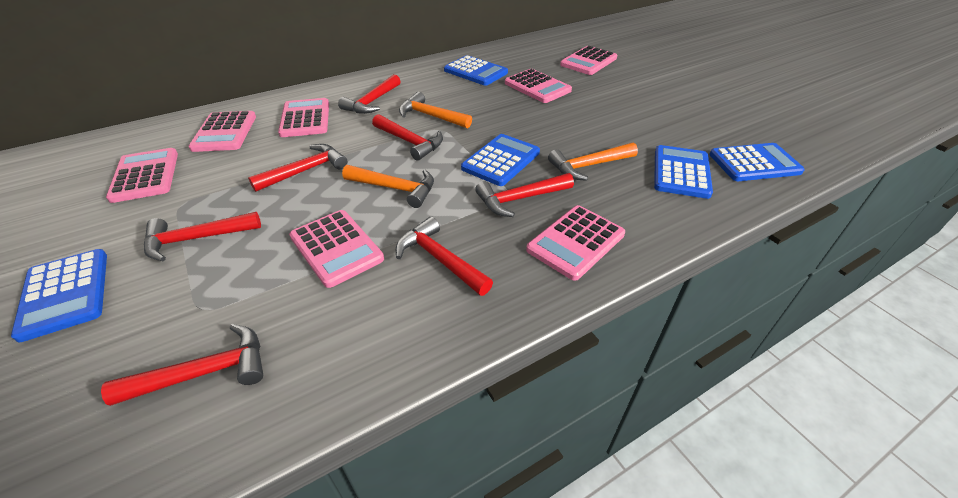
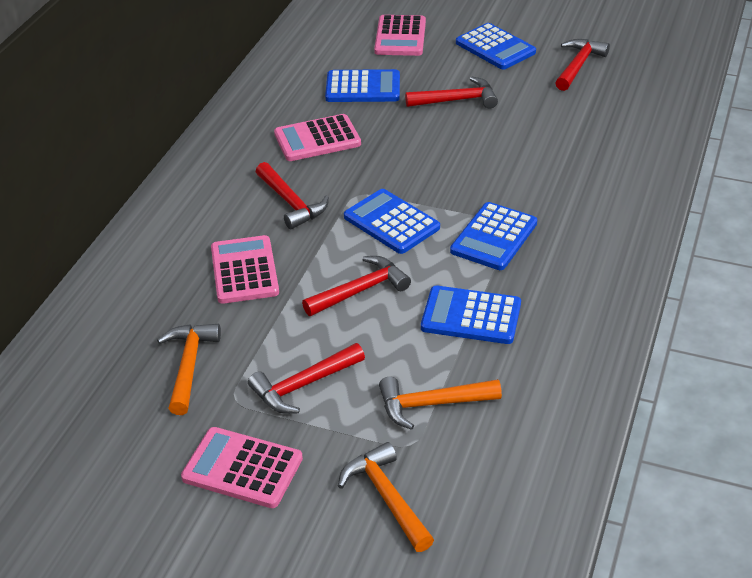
pink calculator: [106,148,178,203] [188,111,256,152] [278,98,329,137] [289,210,384,288] [505,69,572,103] [526,205,625,281] [560,46,617,75] = 7 -> [181,427,303,508] [211,235,279,304] [274,114,361,161] [374,15,426,56] = 4
red hammer: [101,324,263,406] [144,212,261,261] [248,144,347,192] [338,74,401,114] [372,114,443,161] [396,217,493,296] [475,173,574,217] = 7 -> [248,343,365,414] [256,162,329,229] [302,256,411,316] [405,77,498,109] [555,39,610,91] = 5

